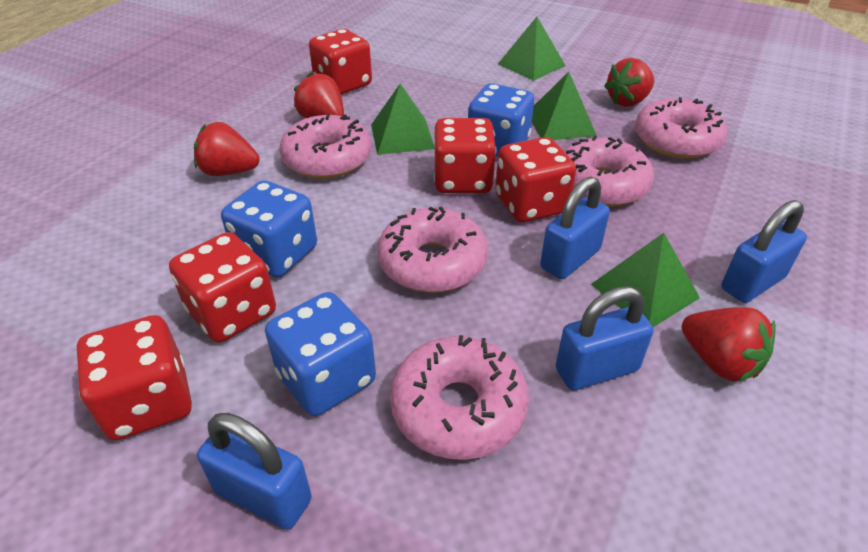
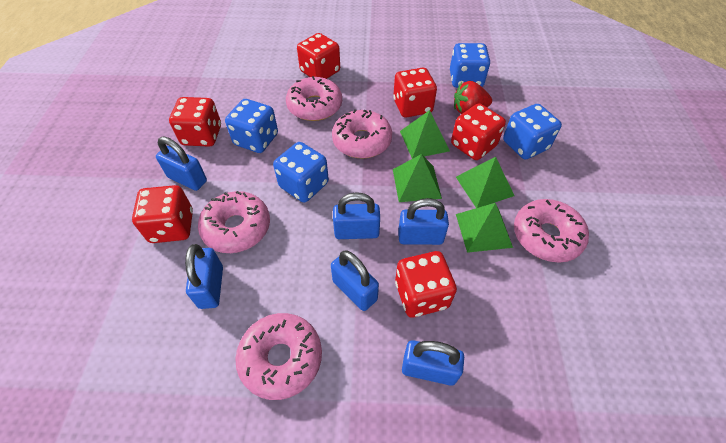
blue dice: [221,180,317,277] [265,292,376,416] [468,83,534,157] = 3 -> [225,99,278,153] [273,142,329,203] [450,43,490,88] [503,104,562,160] = 4
blue padlock: [197,413,312,530] [540,177,610,279] [556,286,654,390] [722,200,807,303] = 4 -> [156,137,207,191] [185,244,223,309] [331,251,379,311] [333,192,380,239] [398,198,449,245] [402,340,464,386] = 6
red dice: [77,315,192,440] [169,232,276,342] [309,29,372,95] [434,118,496,193] [495,137,576,222] = 5 -> [132,185,193,243] [169,97,221,147] [297,33,340,79] [393,68,437,117] [395,251,457,318] [451,103,506,160] = 6
red strawberry: [194,122,260,176] [294,72,344,118] [604,58,654,107] [681,307,776,382] = 4 -> [454,81,492,114] = 1

